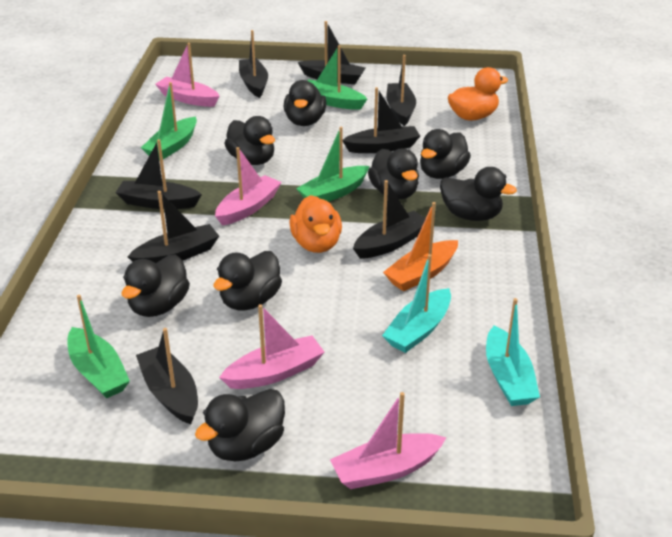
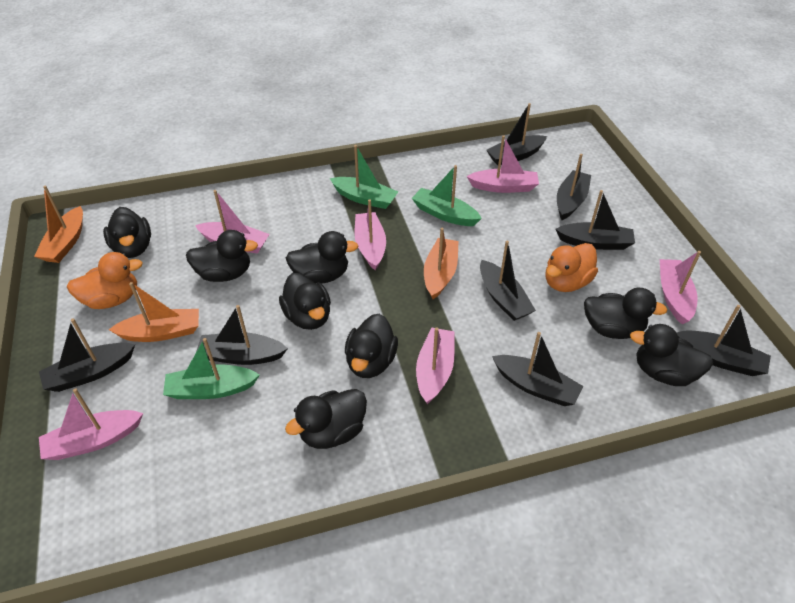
green boat: [67,295,130,399] [141,82,197,160] [296,127,369,202] [307,45,367,110] = 4 -> [163,338,260,399] [330,145,398,209] [412,165,482,226] = 3
orange boat: [383,202,458,291] = 1 -> [34,185,83,263] [109,282,199,342] [424,228,459,299] = 3
pink boat: [155,43,220,107] [215,147,282,226] [219,304,324,389] [330,392,447,489] = 4 -> [39,388,143,460] [195,190,269,254] [354,200,386,270] [416,327,455,404] [467,135,539,193] [660,251,701,325] = 6
turquoise boat: [382,254,451,353] [486,298,540,406] = 2 -> none = 0

